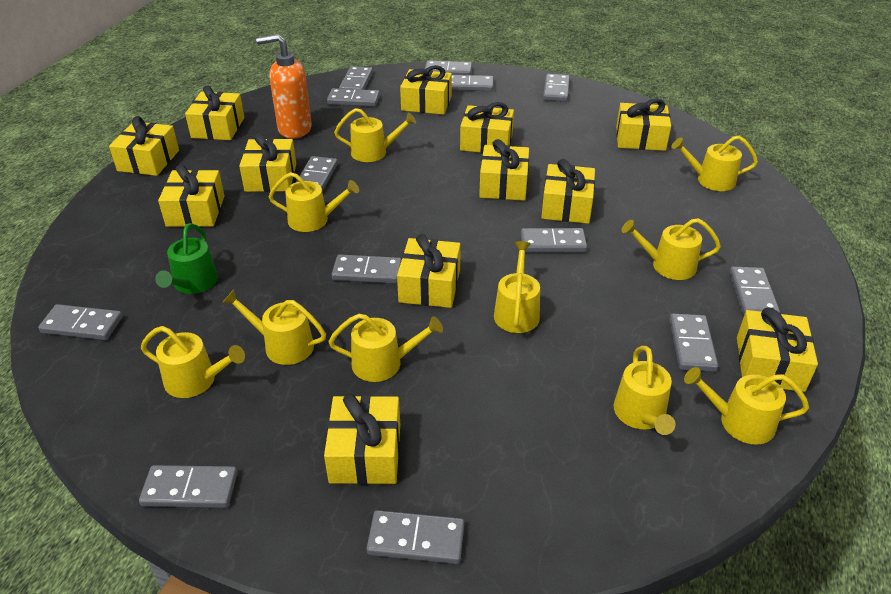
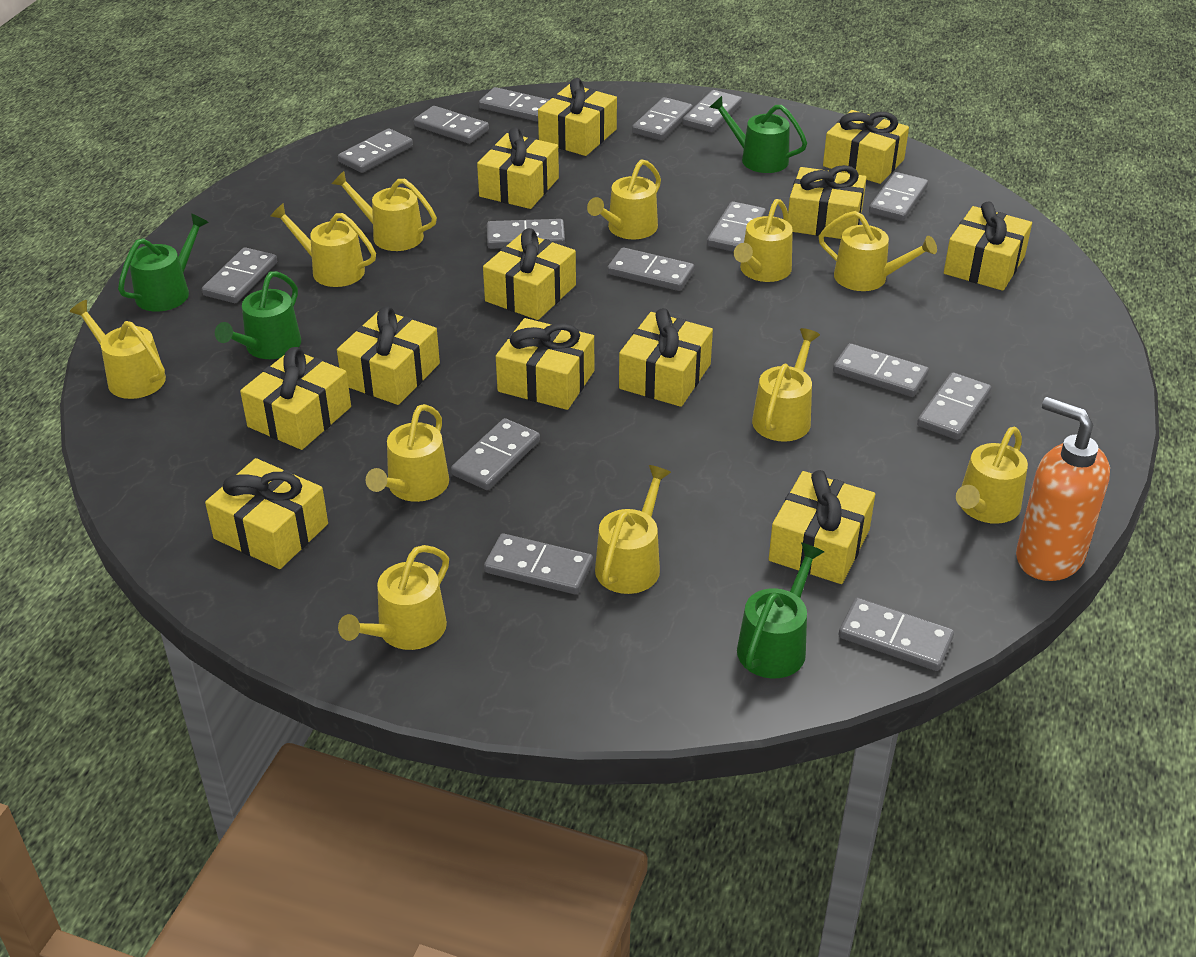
green watering can: [155,223,218,294] = 1 -> [118,214,209,312] [215,271,301,359] [710,96,807,173] [737,543,824,679] = 4
grey domino: [38,304,122,340] [139,465,237,508] [295,156,338,191] [327,88,380,107] [331,254,402,284] [339,66,373,90] [367,510,464,564] [425,60,472,75] [452,75,494,91] [521,228,587,252] [543,74,570,102] [669,314,718,372] [730,267,780,315] = 13 -> [202,247,277,303] [338,128,413,173] [414,106,489,144] [451,418,540,490] [479,87,550,122] [484,533,593,594] [487,219,565,249] [607,247,694,291] [632,97,693,140] [682,90,742,132] [707,201,766,252] [833,343,929,397] [839,598,954,671] [869,172,928,221] [917,372,991,440] = 15
yellow watering can: [141,326,245,398] [222,290,326,365] [268,172,359,232] [329,314,443,382] [334,108,416,162] [494,241,540,333] [614,346,676,435] [621,218,721,280] [671,136,758,191] [684,367,809,444] = 10 -> [70,300,166,399] [270,203,376,287] [332,171,437,251] [338,545,449,650] [366,404,449,502] [587,159,661,239] [595,465,671,594] [734,199,793,282] [752,328,820,442] [819,211,937,291] [956,427,1028,524] = 11

